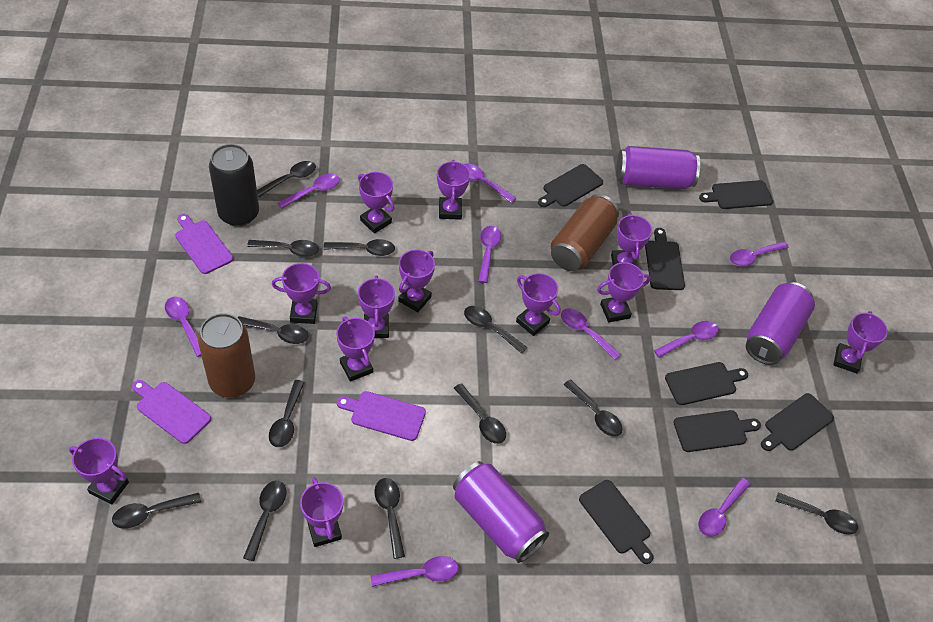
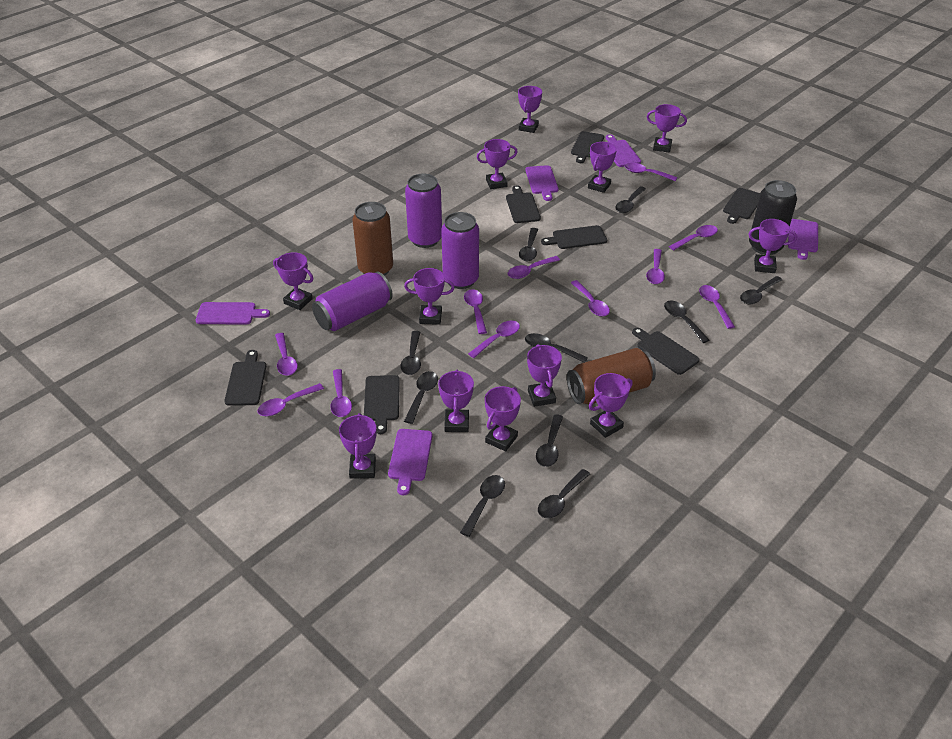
black spoon: [112,492,201,529] [238,316,309,344] [243,481,286,561] [247,240,319,257] [257,161,316,197] [269,380,305,447] [323,239,395,256] [374,478,405,559] [454,383,506,444] [464,306,528,354] [563,379,623,437] [775,492,858,535] = 12 -> [400,331,421,375] [404,371,438,424] [460,475,505,537] [519,228,538,261] [525,333,588,363] [536,414,563,467] [538,469,590,518] [615,186,646,213] [664,300,709,343] [740,276,782,304] = 10
purple cutting board: [132,380,211,444] [175,214,233,274] [337,391,426,441] = 3 -> [196,302,270,325] [388,429,432,495] [525,165,559,201] [606,134,641,167] [788,219,818,260] = 5
purple spoon: [165,297,201,357] [277,174,340,209] [371,556,458,587] [464,163,516,203] [478,226,501,283] [561,308,621,360] [654,321,718,358] [698,478,751,537] [730,241,789,266] = 9 -> [257,383,324,416] [275,333,298,376] [330,369,352,417] [464,289,487,334] [468,320,520,358] [508,256,560,279] [571,280,610,317] [625,163,677,181] [646,249,665,284] [669,225,718,251] [699,285,735,329] = 11

